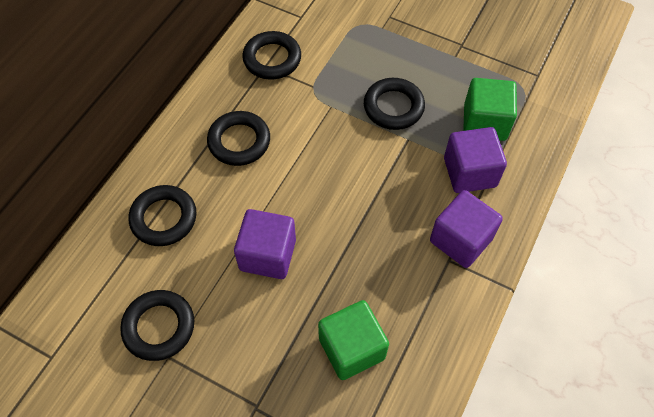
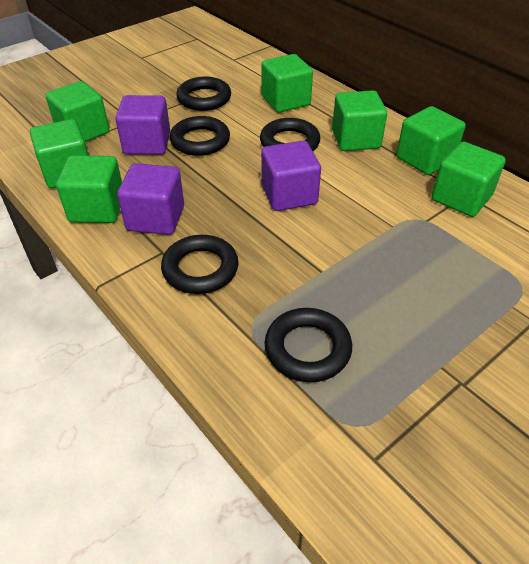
green cube: [318,300,389,380] [463,78,517,141] = 2 -> [30,119,89,188] [45,81,109,142] [56,155,122,223] [261,54,313,113] [332,90,387,151] [396,106,465,175] [432,142,506,217] = 7

